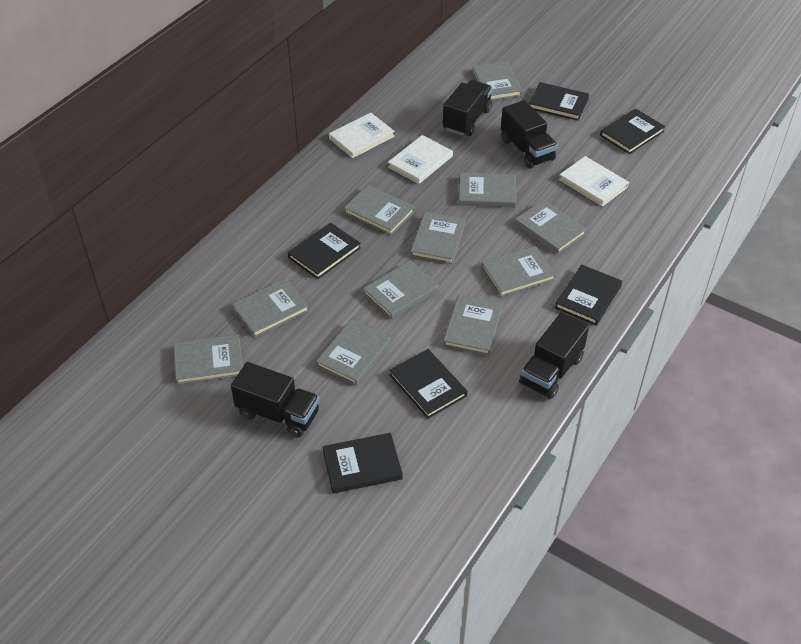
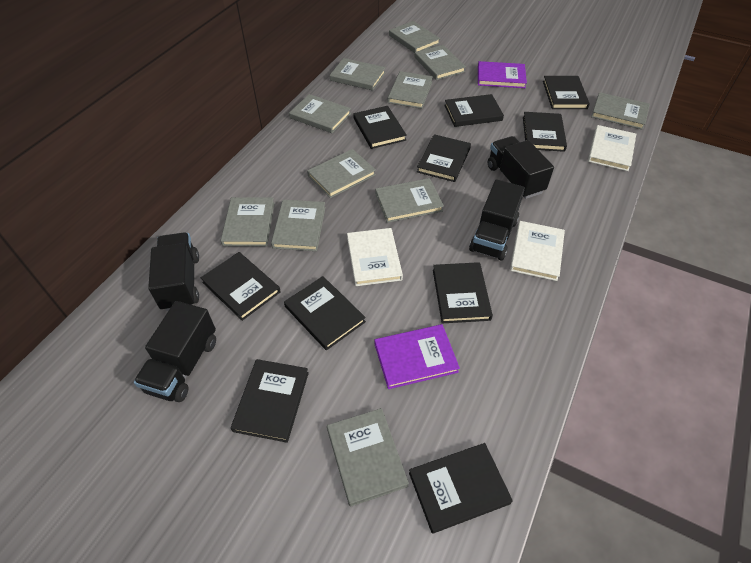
black book: [288,223,361,279] [322,433,403,493] [389,349,468,419] [529,82,589,121] [555,264,622,325] [600,109,665,154] = 6 -> [201,252,281,321] [231,359,309,443] [284,276,366,350] [353,106,407,149] [409,443,513,533] [417,134,471,182] [433,262,493,323] [444,94,504,127] [523,112,567,152] [543,76,590,109] = 10
purple book: none = 0 -> [375,324,460,389] [478,61,527,88] = 2

